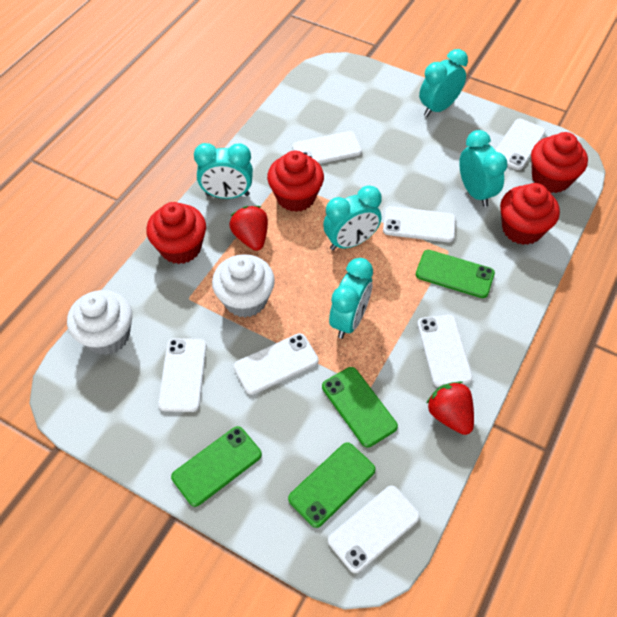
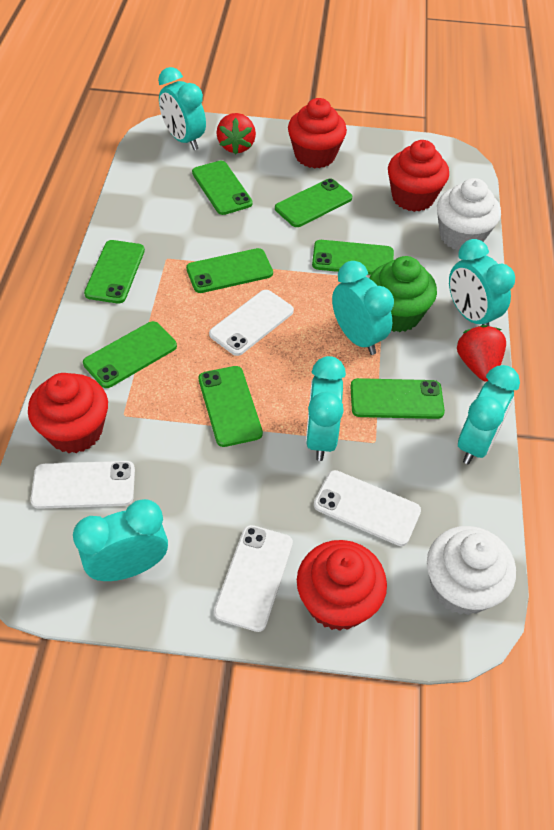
green cupcake: none = 0 -> [369,256,437,332] = 1
green phone: [171,426,262,507] [288,442,375,528] [322,367,398,448] [416,250,495,298] = 4 -> [83,321,177,388] [84,240,145,303] [186,248,273,293] [192,161,253,215] [199,366,263,447] [275,178,352,227] [312,240,394,275] [350,378,445,419] = 8
turquoise clock: [194,143,253,199] [323,186,382,251] [329,258,373,339] [419,49,468,117] [459,130,508,207] = 5 -> [73,499,168,581] [158,67,206,150] [306,356,346,461] [332,261,394,355] [449,239,515,326] [458,365,520,464] = 6
white phone: [158,338,207,412] [233,333,318,395] [292,131,362,164] [328,486,420,573] [383,206,456,242] [417,314,473,388] [495,119,546,170] = 7 -> [31,461,135,509] [209,290,294,356] [214,525,293,632] [314,470,421,546] = 4

